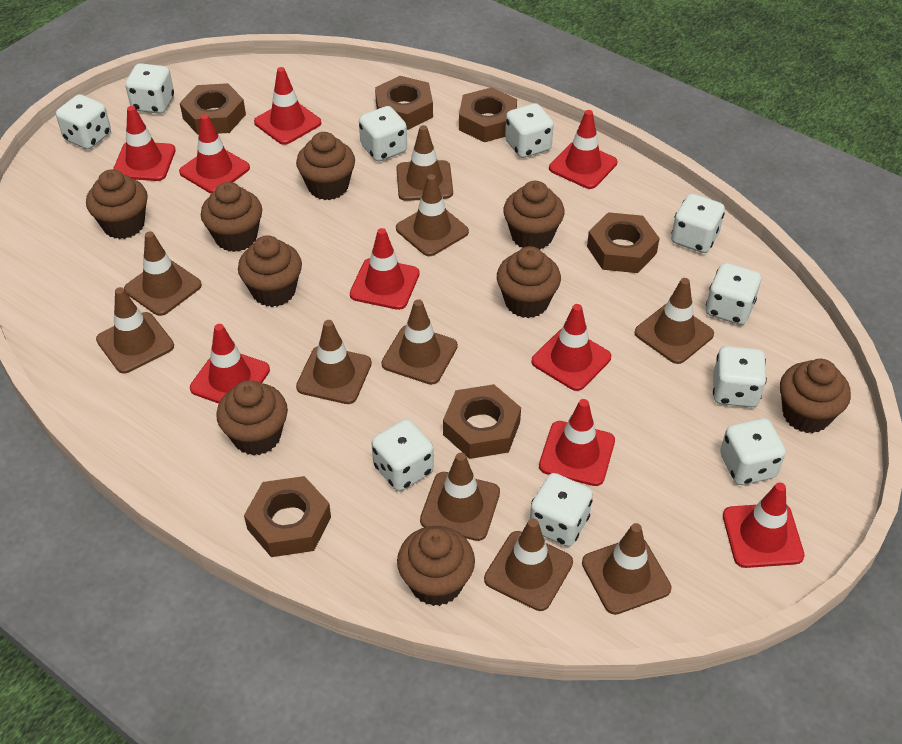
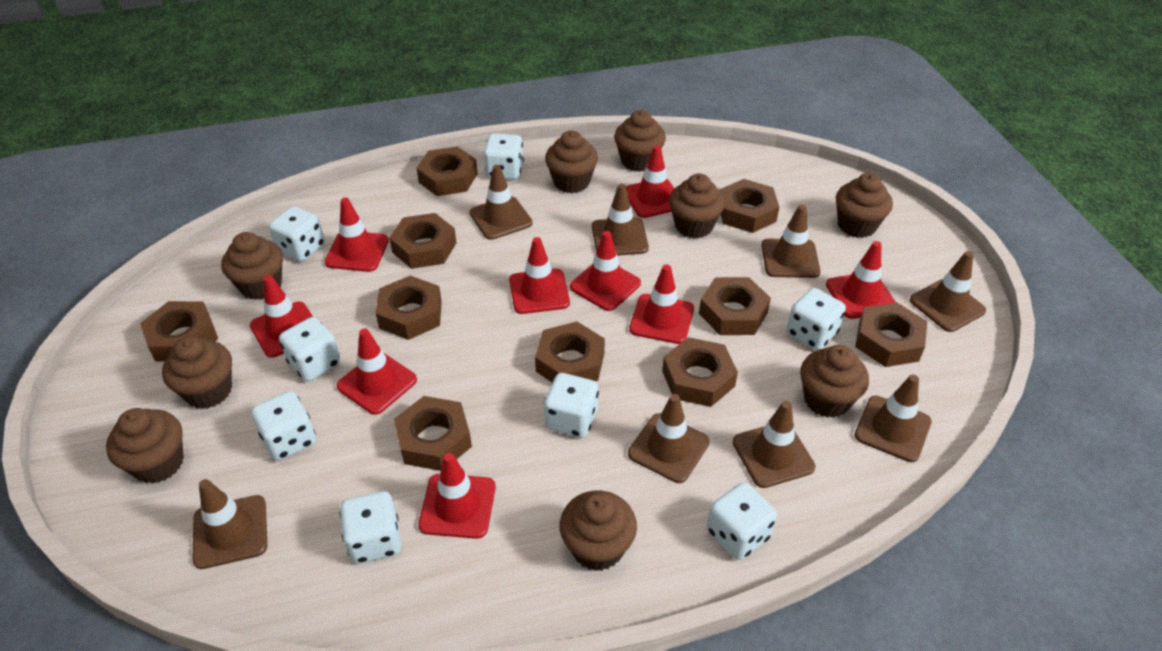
brown nut: [180,83,246,135] [244,476,331,557] [375,76,433,130] [443,384,521,459] [459,87,517,142] [587,212,660,273] = 6 -> [140,301,218,361] [376,275,442,340] [389,213,457,269] [394,396,472,471] [416,147,478,196] [535,321,605,382] [662,337,738,407] [699,277,771,335] [720,179,779,233] [855,302,927,367] = 10
brown traffic cone: [96,287,174,374] [124,231,202,316] [296,320,372,404] [381,299,458,385] [396,125,453,201] [396,174,469,256] [420,453,500,541] [484,518,573,611] [582,523,672,615] [635,278,714,364] = 10 -> [192,479,267,569] [470,165,533,240] [592,184,649,256] [628,394,710,483] [733,401,815,488] [761,205,821,278] [854,375,932,462] [910,251,986,332] = 8
white dice: [56,94,111,149] [125,63,174,114] [359,106,407,162] [372,419,434,491] [505,103,554,158] [530,473,593,547] [671,194,725,253] [706,263,761,325] [713,346,767,407] [720,418,786,485] = 10 -> [251,391,316,461] [269,206,325,261] [279,317,341,381] [339,491,401,564] [484,134,524,180] [544,373,599,438] [707,483,777,560] [787,288,846,350] = 8

